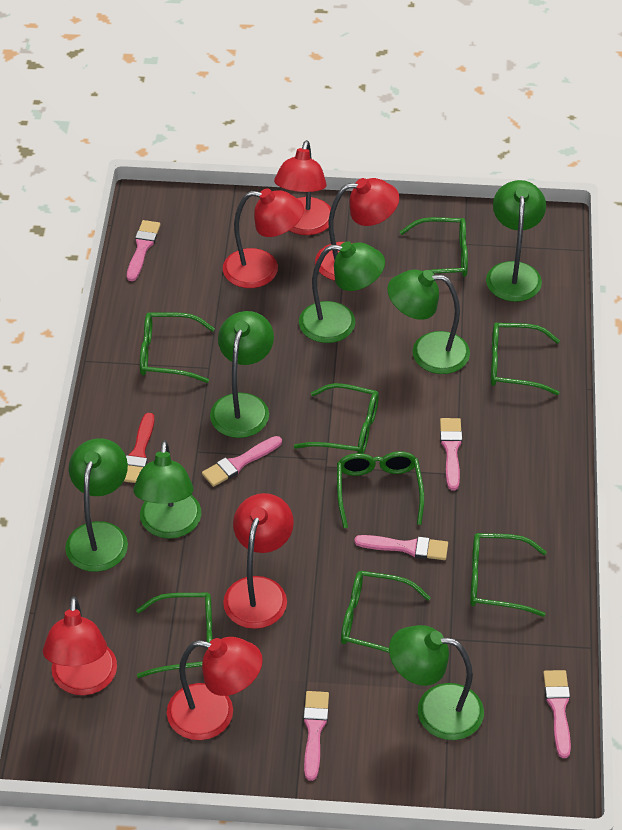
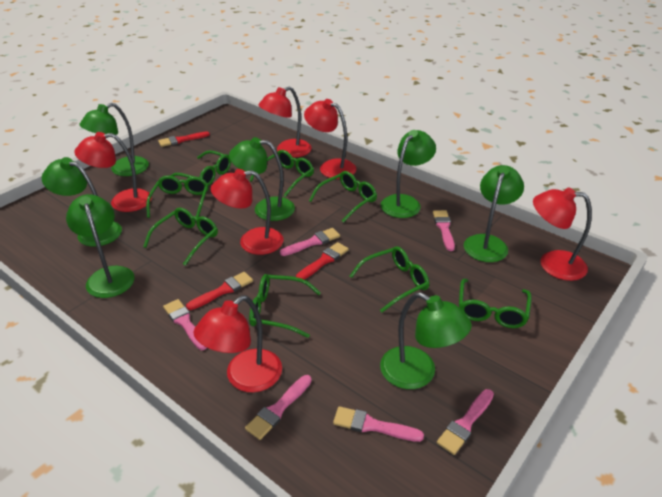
red brush: [124,413,154,483] = 1 -> [158,131,210,147] [186,272,253,310] [296,242,349,279] = 3

